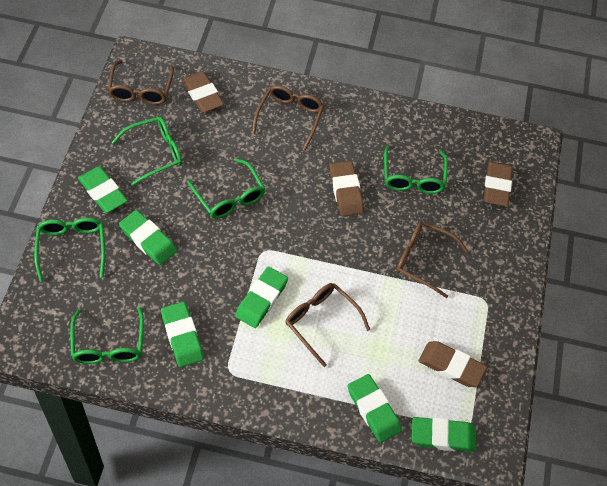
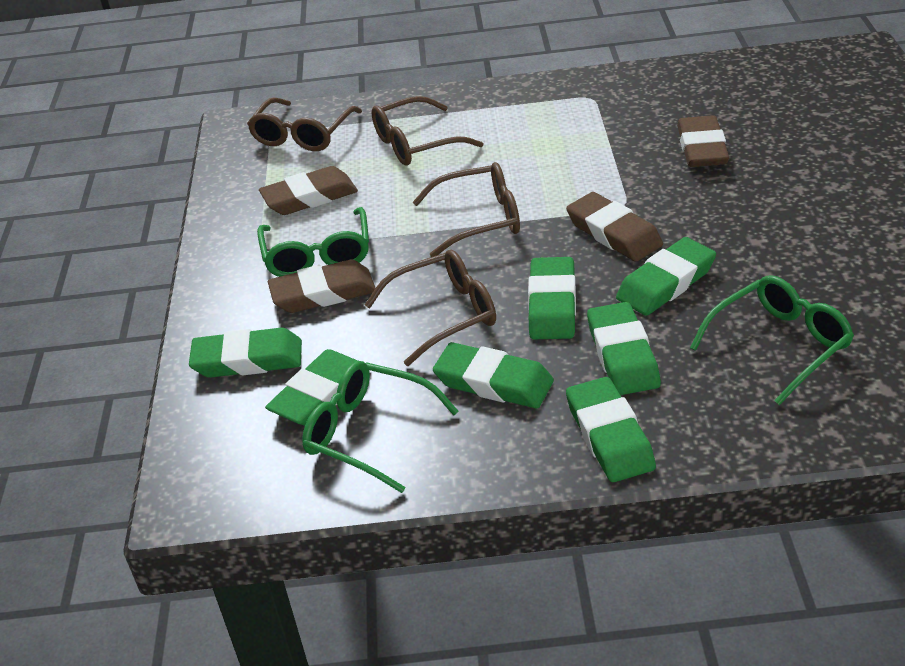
green eraser: [78,167,128,213] [119,210,177,265] [161,302,204,367] [235,267,288,328] [348,374,402,443] [412,417,476,452] = 6 -> [189,328,302,378] [265,349,358,426] [433,342,554,408] [528,257,576,339] [566,377,656,482] [587,302,661,395] [616,237,716,316] = 7
green glasses: [34,218,105,282] [70,307,144,364] [112,117,182,186] [187,158,265,219] [384,145,448,194] = 5 -> [257,207,369,277] [302,361,459,493] [690,275,854,405] = 3

